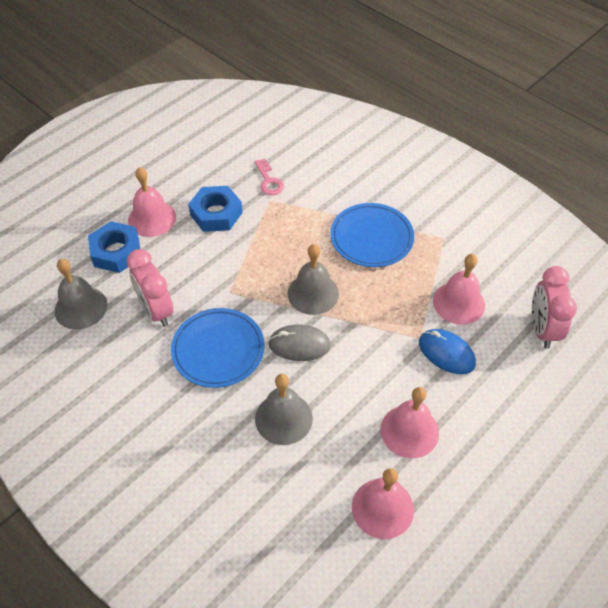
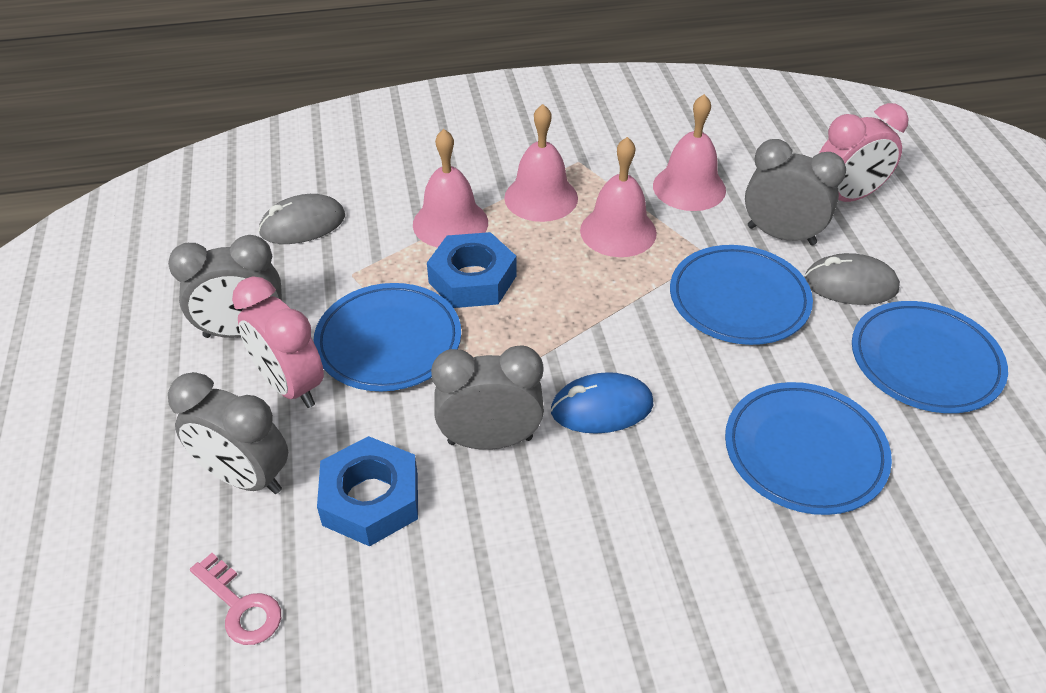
blue plate: [171,308,265,388] [330,203,414,267] = 2 -> [313,283,461,391] [670,245,813,345] [725,382,892,515] [852,301,1008,413] = 4
grey bell: [54,259,108,330] [255,374,313,445] [287,244,339,315] = 3 -> none = 0
grey clock: none = 0 -> [168,235,282,338] [168,372,288,494] [431,345,544,450] [745,139,846,245] = 4
grey mouse: [268,324,331,361] = 1 -> [258,194,345,244] [804,253,900,305] = 2

